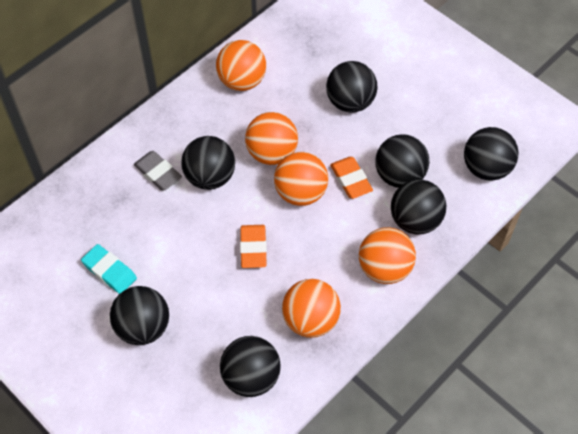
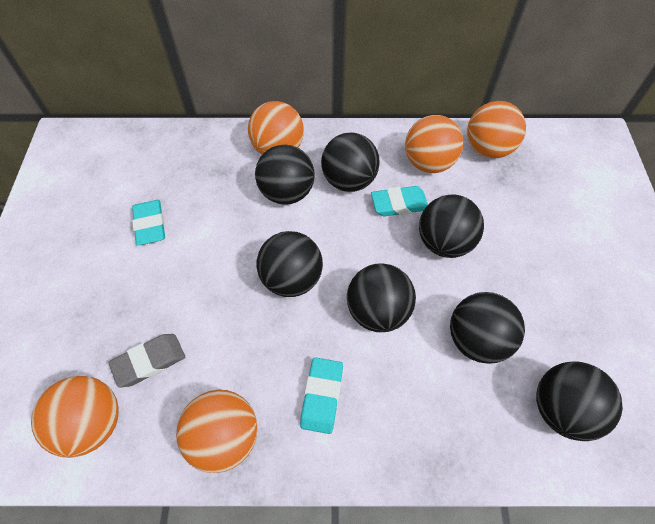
orange eraser: [240,225,267,268] [330,157,373,199] = 2 -> none = 0
turquoise eraser: [81,244,137,294] = 1 -> [132,200,165,246] [300,357,343,434] [371,186,428,216] = 3

